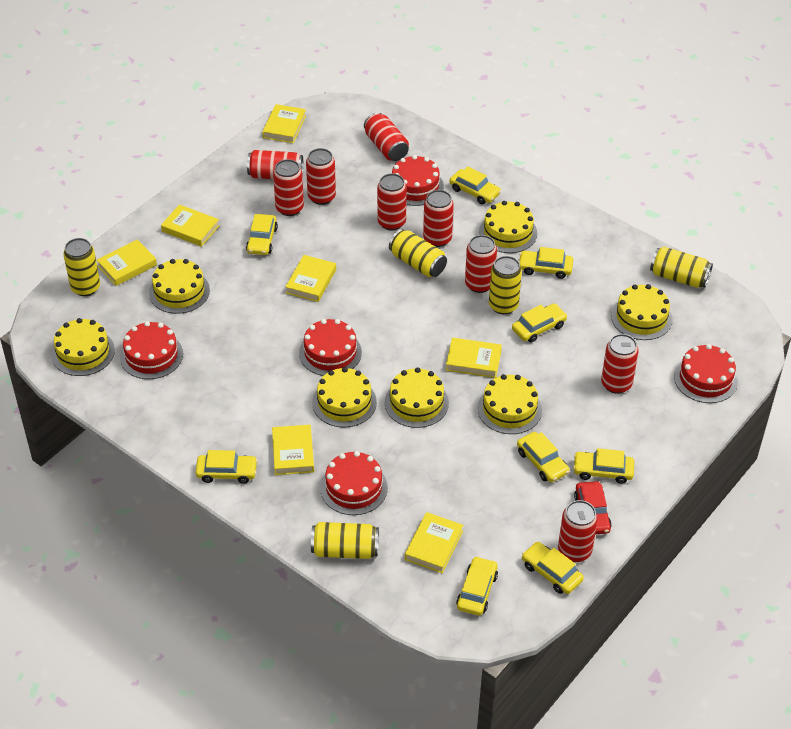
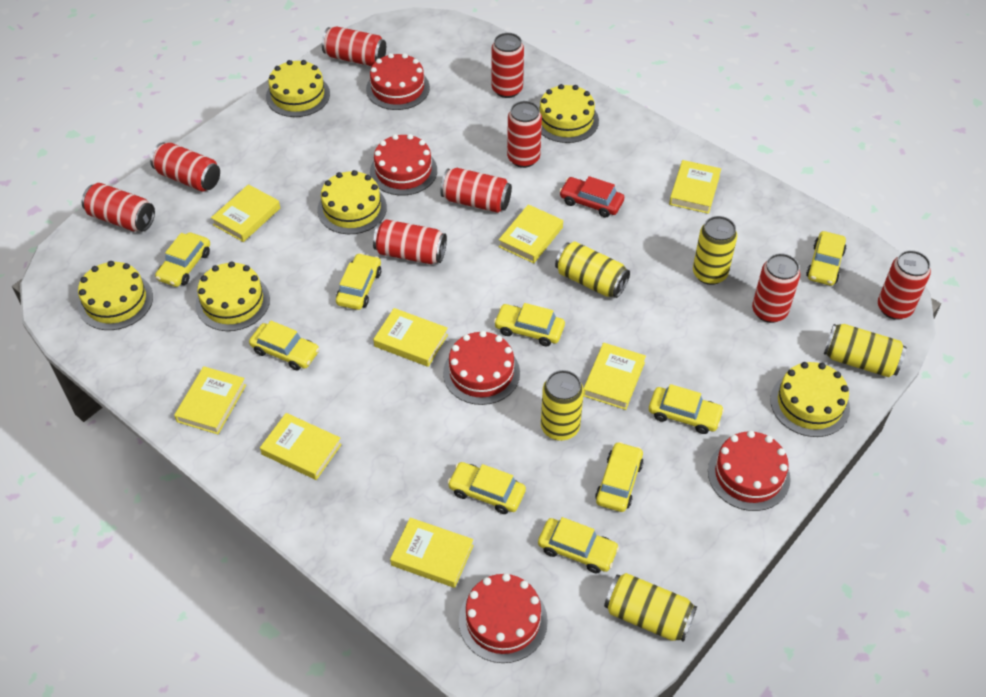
yellow book: [97,240,157,286] [161,204,220,247] [262,104,306,143] [272,425,314,475] [285,255,336,302] [405,512,464,573] [446,338,502,378] = 7 -> [174,366,246,434] [211,184,280,242] [260,413,342,480] [373,308,448,367] [390,518,474,588] [499,204,563,263] [583,343,646,410] [669,160,721,214] = 8
yellow cake: [51,318,115,376] [149,259,210,314] [312,367,377,428] [385,367,449,428] [478,374,542,434] [479,201,537,253] [611,284,673,340] = 7 -> [78,261,153,330] [196,261,270,331] [266,60,330,117] [317,170,387,234] [539,84,599,143] [770,362,850,437] = 6

